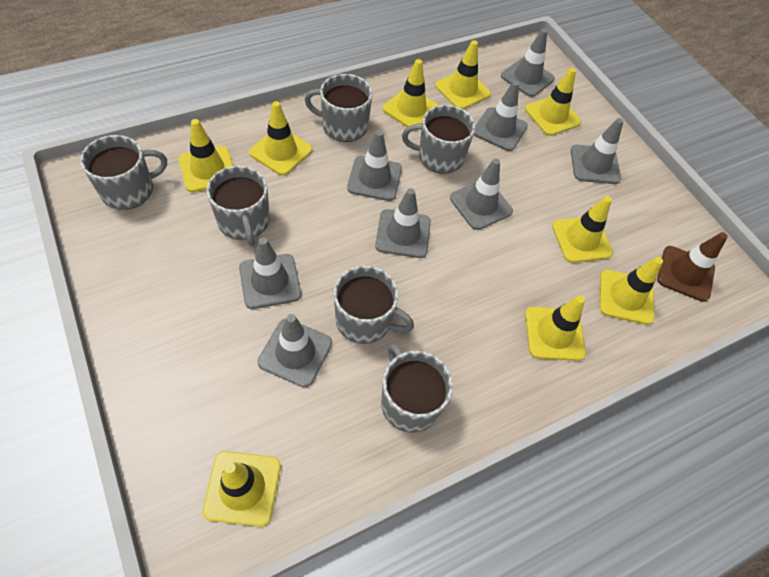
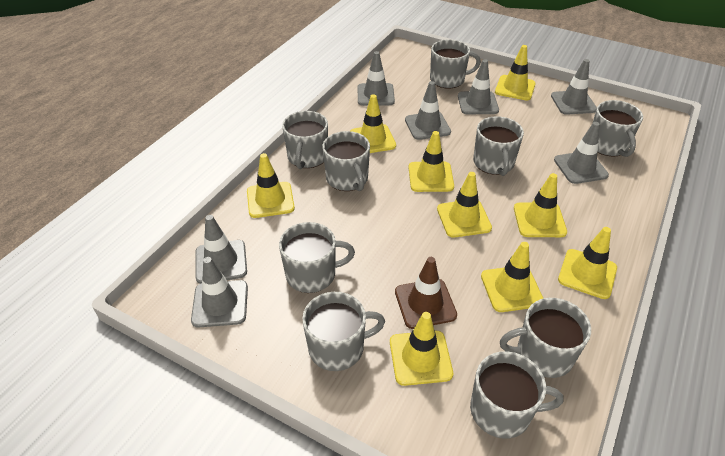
grey mug: [80,135,167,210] [207,166,270,246] [305,74,372,142] [334,266,414,344] [381,343,453,433] [402,105,475,174] = 6 -> [279,222,355,293] [282,111,328,169] [302,292,385,371] [322,131,370,191] [430,39,481,88] [470,351,564,439] [473,116,524,176] [500,298,591,378] [592,100,643,157] = 9
grey traffic cone: [239,237,301,309] [258,314,332,387] [347,130,402,201] [375,188,431,258] [450,158,513,230] [474,81,528,151] [501,28,555,97] [570,118,624,184] = 8 -> [191,257,248,328] [196,215,247,284] [357,51,395,106] [405,81,451,140] [458,59,499,115] [551,59,597,115] [554,122,609,184] = 7

